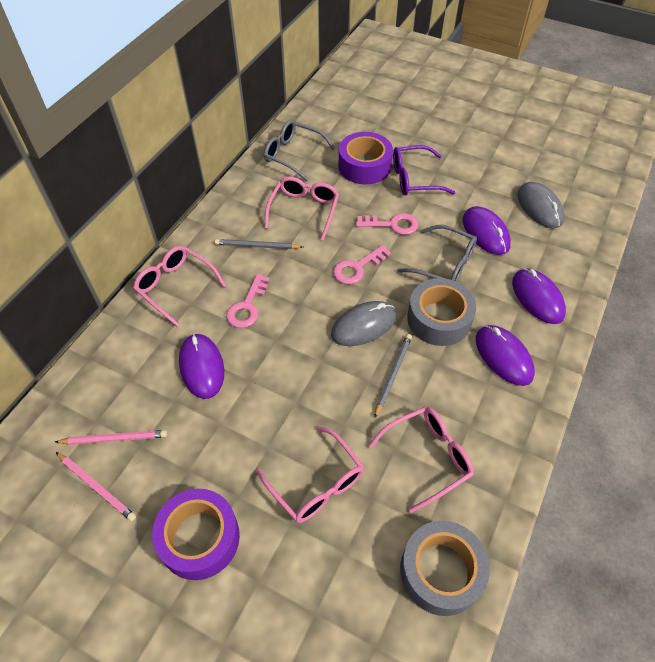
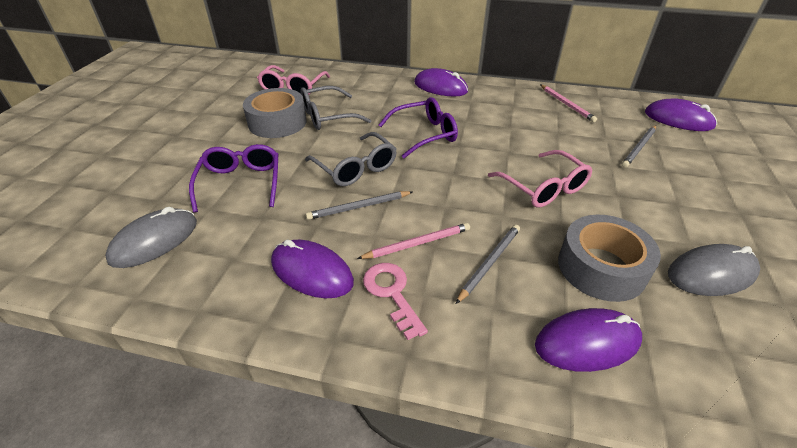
grey pencil: [215,239,303,249] [375,334,412,417] = 2 -> [306,191,412,220] [456,225,520,304] [622,125,656,168] = 3
pink glasses: [133,246,226,327] [257,426,364,523] [265,177,339,240] [368,407,474,513] = 4 -> [257,65,330,95] [488,150,592,207] = 2
pink key: [226,274,270,328] [333,245,391,284] [356,213,418,235] = 3 -> [363,263,428,340] = 1
purple glasses: [393,145,456,195] = 1 -> [189,144,278,213] [379,97,458,158] = 2
purple tape: [152,489,240,580] [339,132,393,184] = 2 -> none = 0

